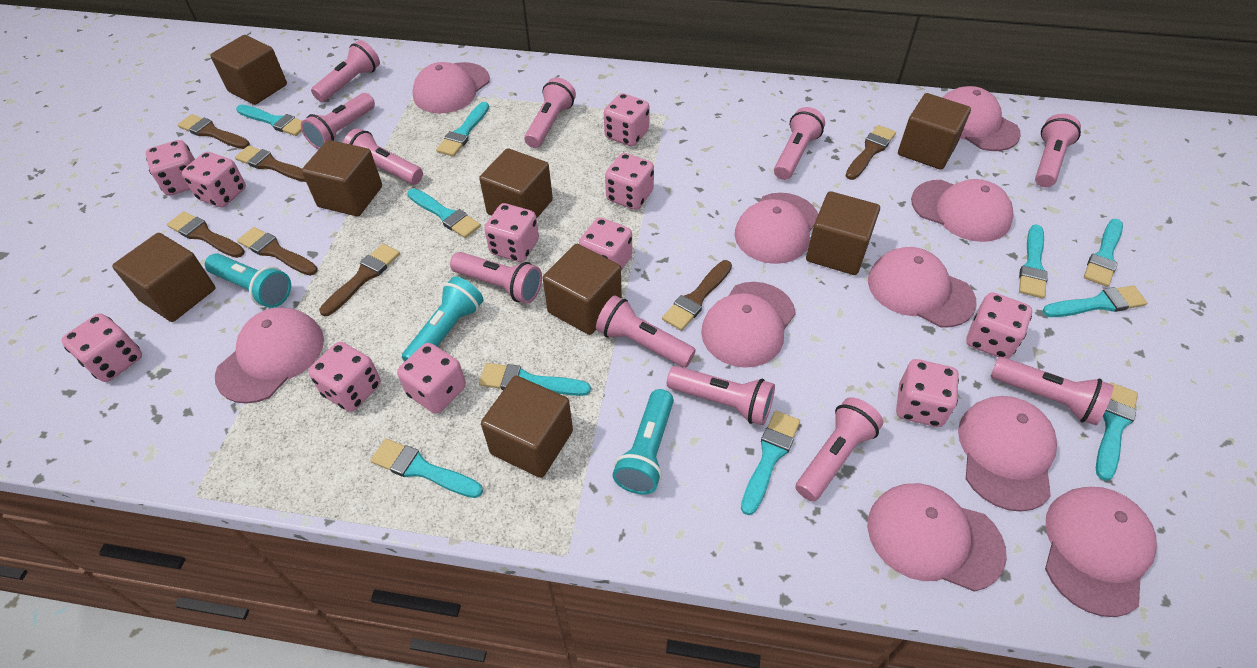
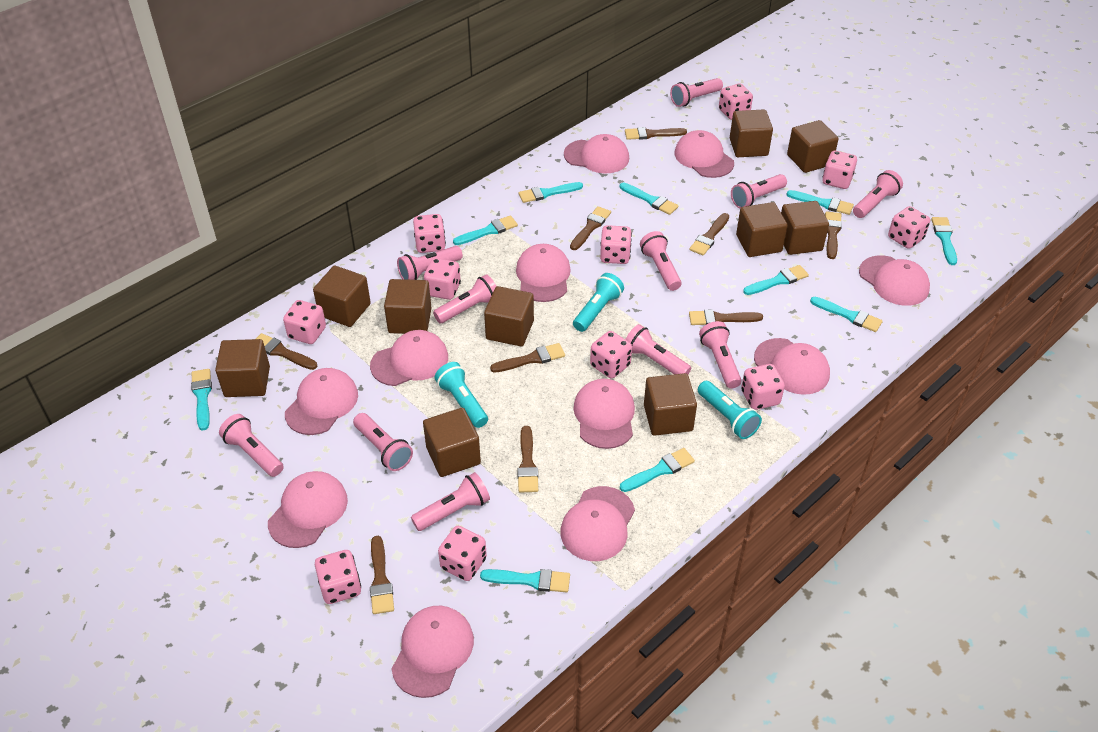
brown brush: [167,211,245,258] [178,114,250,149] [235,146,306,182] [237,227,318,276] [319,244,400,316] [662,260,732,331] [845,125,896,180] = 7 -> [256,333,317,370] [370,536,394,614] [490,343,565,372] [517,426,538,493] [570,206,611,250] [625,127,687,140] [689,213,729,256] [689,310,763,325] [825,211,842,259] = 9
brown cube: [112,233,215,322] [210,35,287,105] [302,140,382,216] [479,148,553,218] [481,376,573,478] [543,244,622,335] [806,191,880,275] [898,93,971,170] = 8 -> [215,339,270,397] [313,266,371,327] [384,279,432,334] [423,408,481,477] [484,286,534,346] [644,373,697,436] [730,109,773,157] [736,202,788,257] [781,201,829,255] [787,120,838,173] = 10
pink cap: [215,308,324,404] [412,62,490,113] [701,282,796,368] [735,193,818,264] [867,483,1007,591] [868,247,977,327] [911,179,1014,242] [942,86,1021,151] [958,396,1057,512] [1045,487,1157,617] = 10 -> [268,471,348,548] [285,368,358,435] [370,330,448,386] [392,606,474,698] [516,244,571,302] [560,486,635,561] [564,134,629,174] [574,379,635,449] [675,130,734,178] [754,338,830,395] [859,255,930,306] = 11

